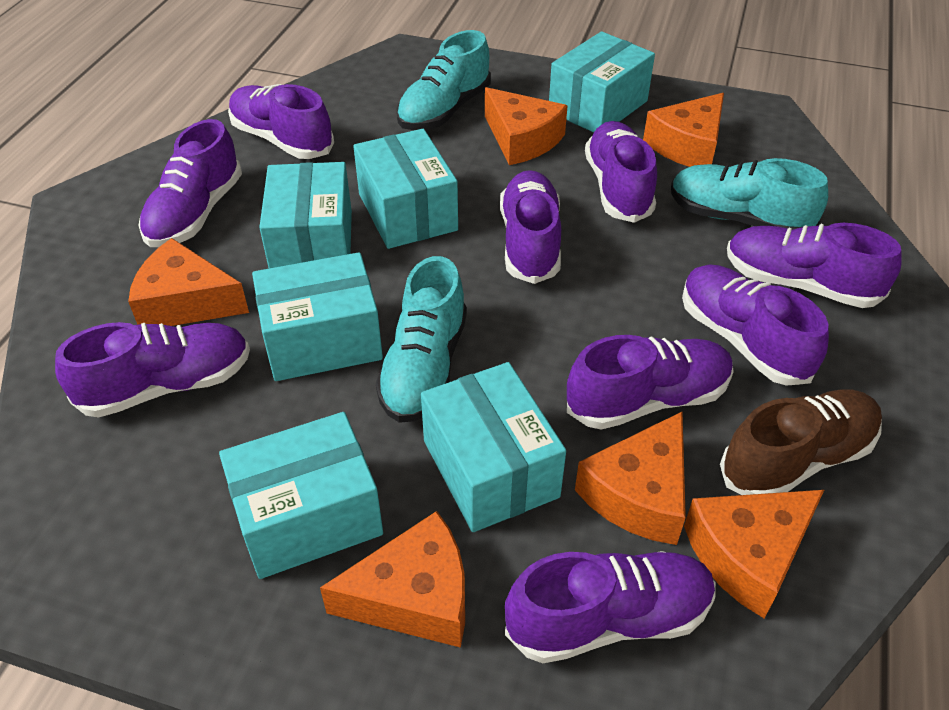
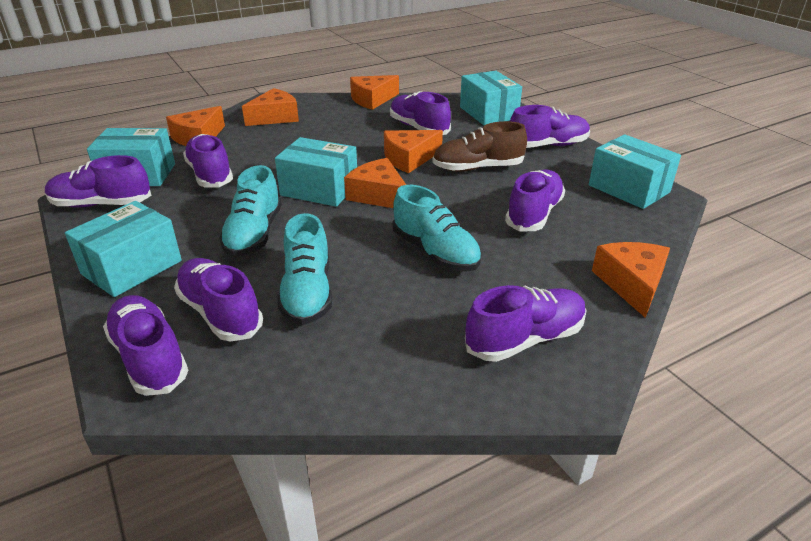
purple shoe: [55,322,250,418] [138,119,242,247] [228,84,334,159] [500,170,561,284] [505,551,716,663] [567,335,734,430] [585,121,657,223] [682,264,829,386] [727,223,902,308] = 9 -> [45,155,152,208] [103,295,188,396] [174,258,263,341] [183,134,233,187] [390,91,451,135] [465,285,587,362] [505,169,565,232] [510,105,590,148] = 8
turquoise box: [219,412,383,579] [252,252,383,381] [259,162,352,268] [353,129,458,249] [421,362,566,532] [549,31,655,133] = 6 -> [65,201,182,297] [87,128,175,186] [275,137,357,207] [460,71,522,125] [589,134,681,209] = 5

